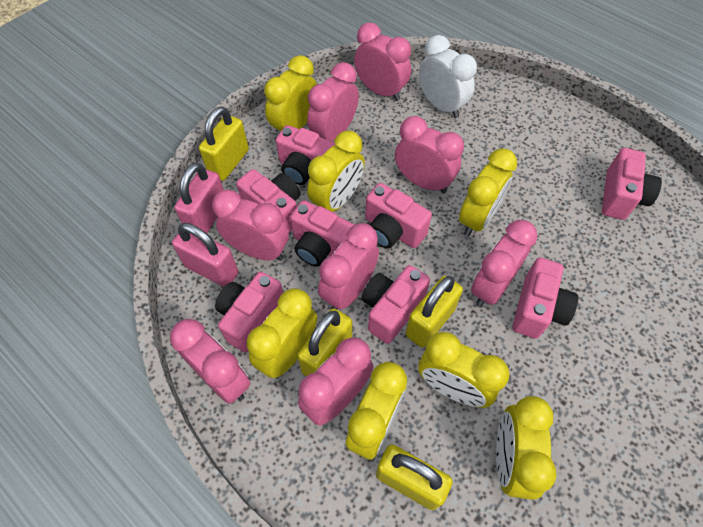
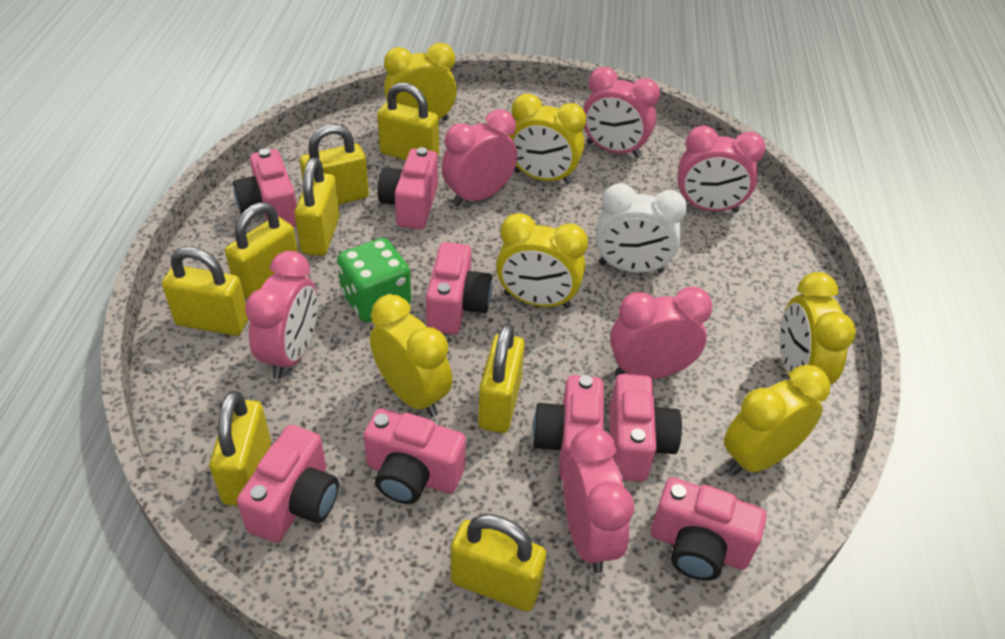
green dice: none = 0 -> [337,238,411,322] = 1
pink clock: [170,319,250,404] [212,189,289,261] [298,337,374,425] [307,62,359,141] [318,223,379,310] [354,23,411,101] [395,116,464,193] [471,220,537,307] = 8 -> [245,251,318,379] [442,109,517,207] [563,427,634,573] [583,67,660,158] [610,286,713,379] [678,125,766,213] = 6
pink padlock: [172,223,238,287] [174,163,224,233] = 2 -> none = 0
yellow clock: [247,288,317,378] [264,55,317,131] [307,130,365,212] [346,362,407,460] [418,332,510,408] [459,148,517,236] [496,396,556,500] = 7 -> [370,294,452,417] [384,43,457,121] [496,213,588,309] [508,94,586,185] [724,365,830,476] [780,272,856,384] = 6
yellow padlock: [199,106,249,181] [297,308,352,376] [376,444,453,510] [406,276,463,348] = 4 -> [162,247,248,336] [209,391,271,506] [225,202,298,299] [294,158,340,256] [300,124,369,205] [377,82,439,160] [451,514,546,611] [478,324,525,433] = 8

